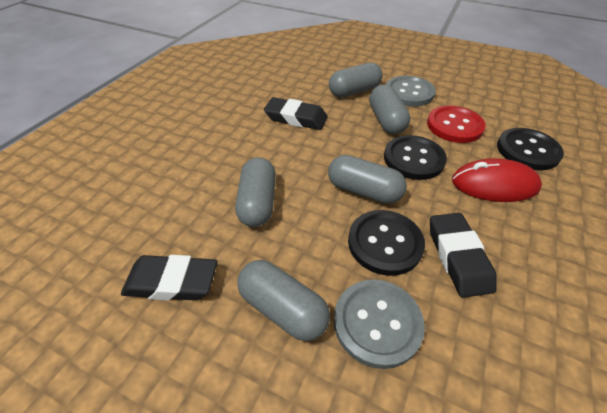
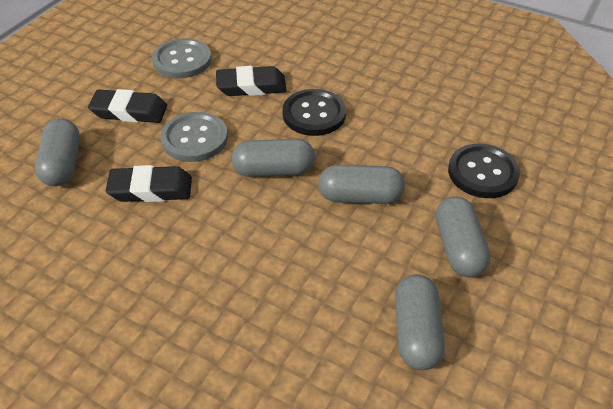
black button: [348,210,425,276] [384,135,447,180] [497,128,564,171] = 3 -> [282,89,346,136] [448,144,520,198] = 2
red button: [427,105,486,143] = 1 -> none = 0
red mouse: [452,158,542,202] = 1 -> none = 0

